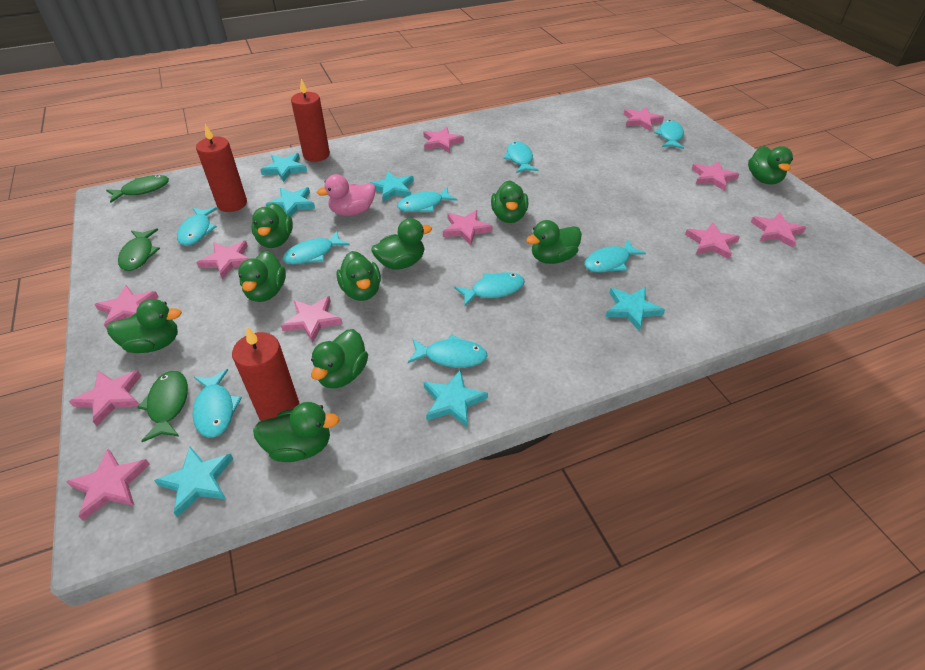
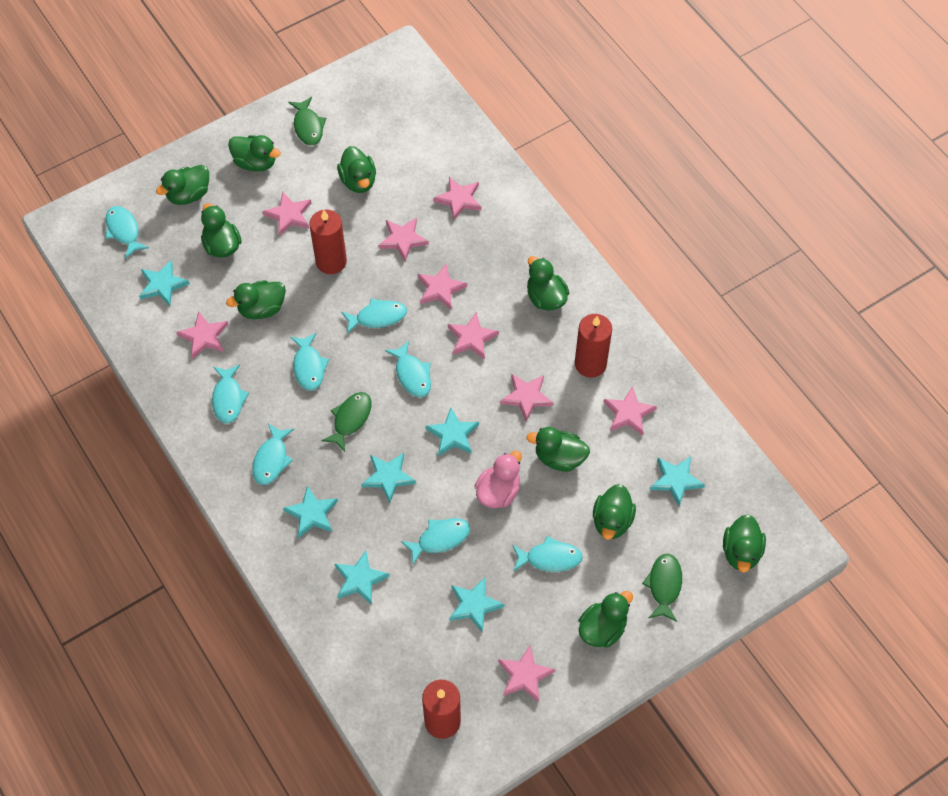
pink star: [66,449,150,521] [69,370,141,426] [94,285,159,329] [196,241,250,279] [281,296,343,343] [423,127,464,153] [443,210,493,245] [623,107,664,131] [685,222,740,259] [692,161,739,191] [751,212,806,248] = 11 -> [176,311,228,359] [262,191,311,236] [378,217,429,261] [418,263,467,309] [433,177,482,221] [448,312,499,359] [498,645,556,702] [500,374,553,421] [604,386,657,436] = 9
turquoise fish: [177,207,217,246] [192,369,242,438] [283,231,350,265] [397,188,458,212] [408,334,488,368] [454,272,525,306] [503,142,538,173] [585,239,646,273] [654,120,684,149] = 9 -> [105,206,149,258] [212,364,249,423] [252,423,294,485] [290,333,329,391] [341,298,407,334] [385,340,431,397] [401,518,470,565] [512,536,583,572] = 8
turquoise star: [154,447,233,517] [260,153,307,182] [266,187,315,216] [370,171,414,202] [424,369,488,428] [606,287,665,331] = 6 -> [139,260,190,306] [283,485,338,538] [335,551,390,605] [361,453,416,503] [426,407,479,457] [449,577,504,632] [650,457,705,506] = 7

